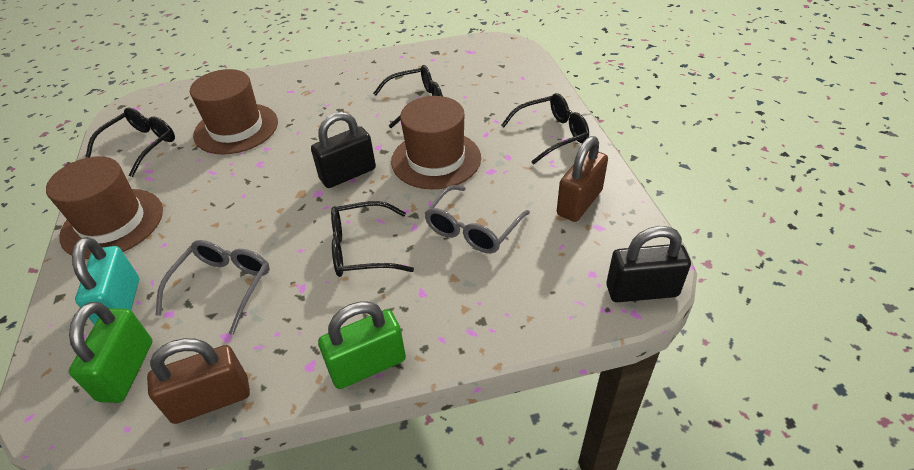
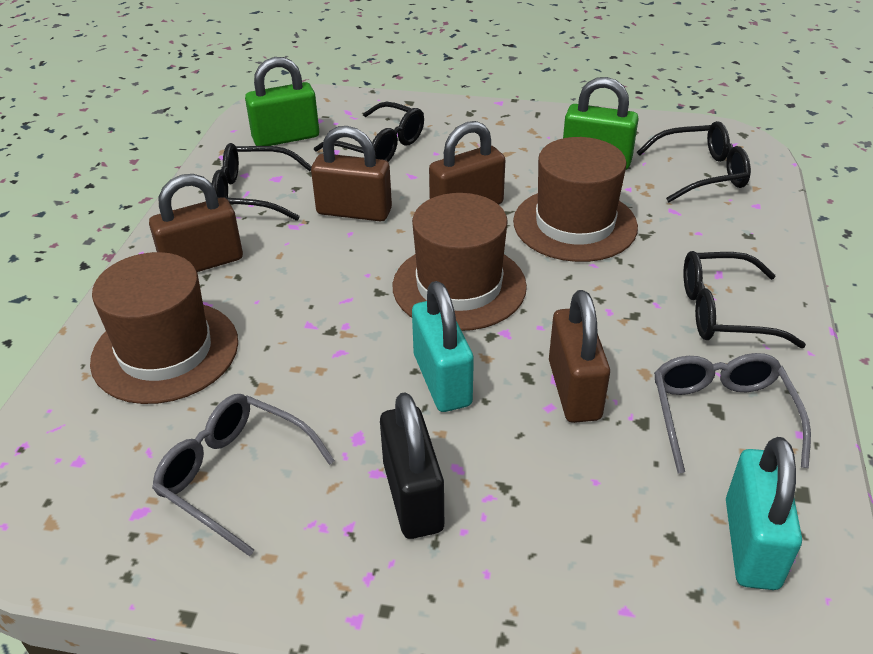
black padlock: [311,111,376,188] [606,226,691,302] = 2 -> [380,392,444,539] = 1
brown padlock: [147,338,250,424] [557,136,608,222] = 2 -> [149,174,243,272] [311,126,392,222] [429,121,505,204] [549,290,610,423] = 4
turquoise padlock: [72,237,139,325] = 1 -> [412,281,474,412] [726,437,802,590] = 2

